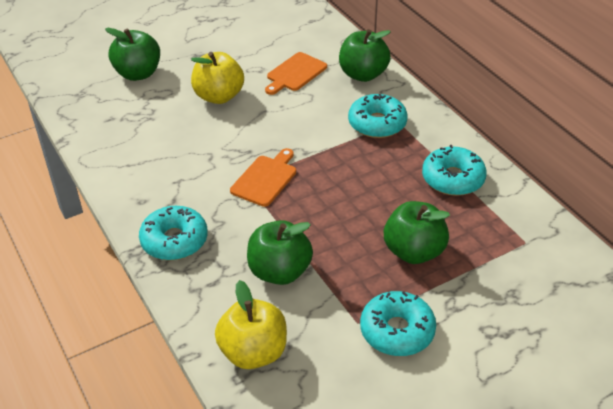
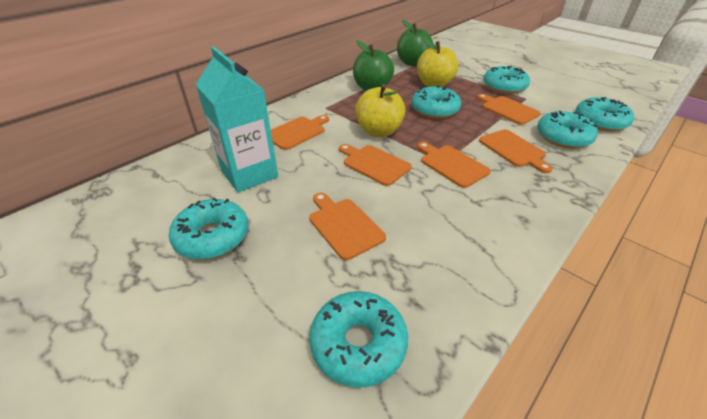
green apple: [105,28,160,81] [247,220,313,285] [339,29,391,82] [384,201,450,264] = 4 -> [353,40,394,91] [397,20,433,66] = 2
orange cutting board: [230,148,296,207] [265,52,327,95] = 2 -> [271,115,329,150] [309,193,386,260] [339,144,412,186] [417,142,491,188] [477,94,541,125] [479,129,553,173] = 6
turquoise carton: none = 0 -> [196,46,278,192] = 1
turquoise donut: [139,206,208,260] [348,94,408,138] [360,291,436,356] [422,145,487,196] = 4 -> [169,198,248,259] [309,291,408,388] [411,86,461,118] [484,66,530,94] [537,111,598,149] [575,97,634,132] = 6

